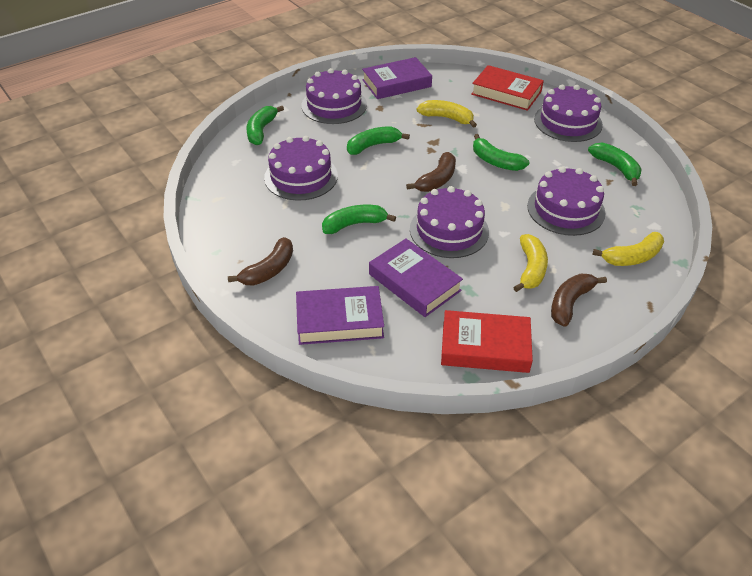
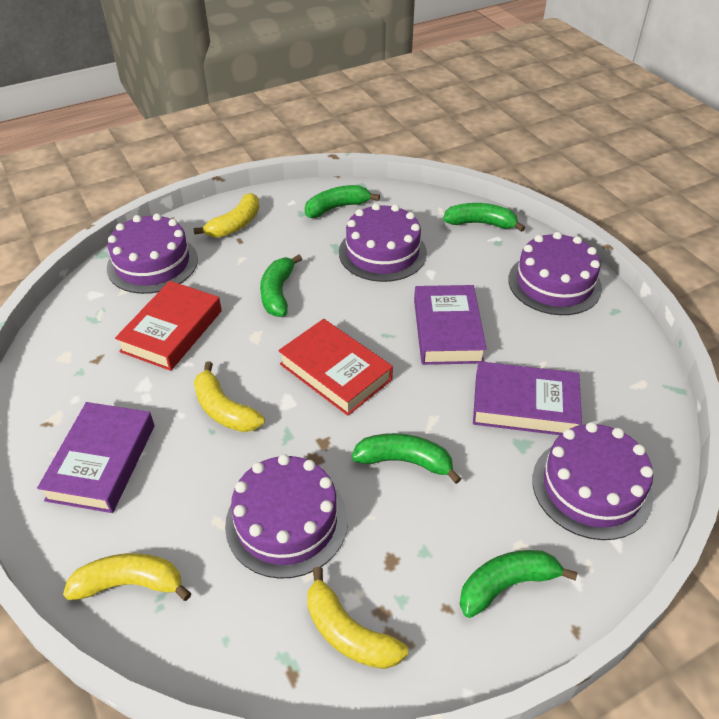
brown banana: [228,237,293,286] [406,152,456,192] [551,274,607,327] = 3 -> none = 0
yellow banana: [417,100,477,128] [513,234,548,292] [592,232,664,266] = 3 -> [63,553,192,601] [194,193,259,238] [194,361,265,432] [307,567,408,669] = 4

